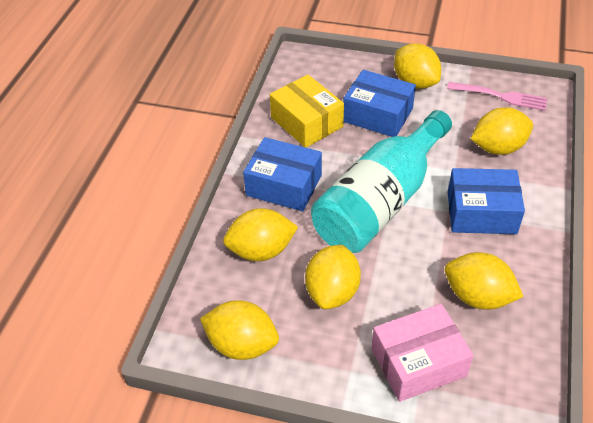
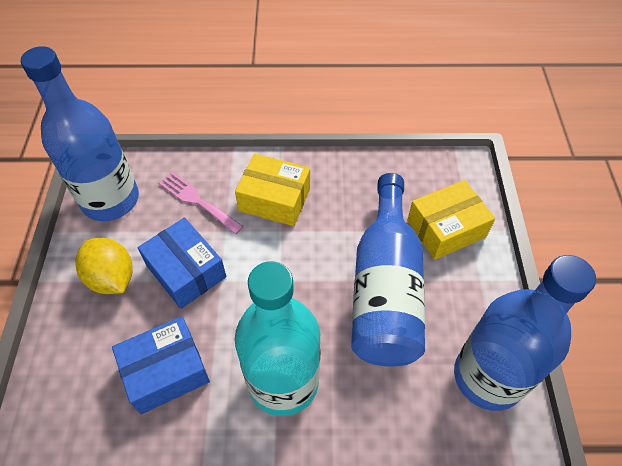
blue bottle: none = 0 -> [21,46,139,221] [351,173,425,366] [454,255,596,411] = 3
blue box: [243,137,322,211] [343,70,416,137] [448,168,525,234] = 3 -> [112,316,210,414] [137,218,226,309] = 2
pink box: [372,304,473,402] = 1 -> none = 0
yellow box: [270,75,344,148] = 1 -> [235,154,310,226] [407,180,495,260] = 2
yellow lemon: [200,300,279,360] [223,208,298,261] [305,245,361,309] [394,43,441,89] [445,252,524,310] [471,107,533,155] = 6 -> [75,238,133,294] = 1

